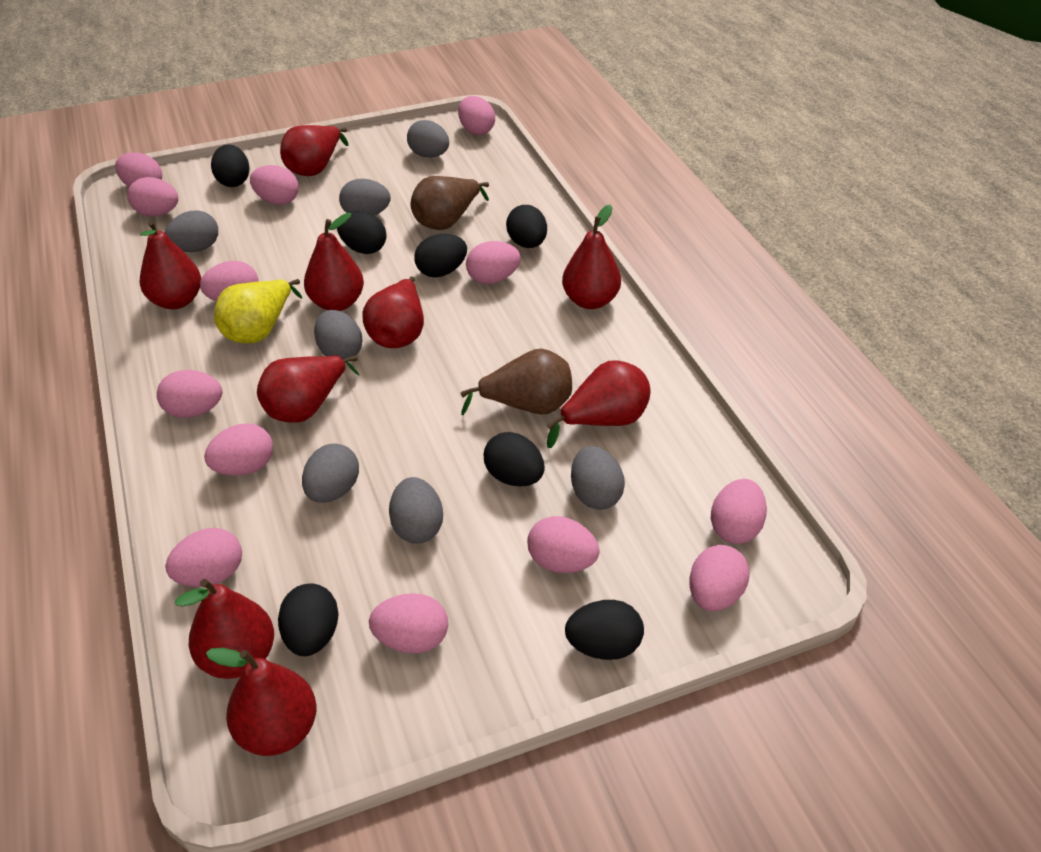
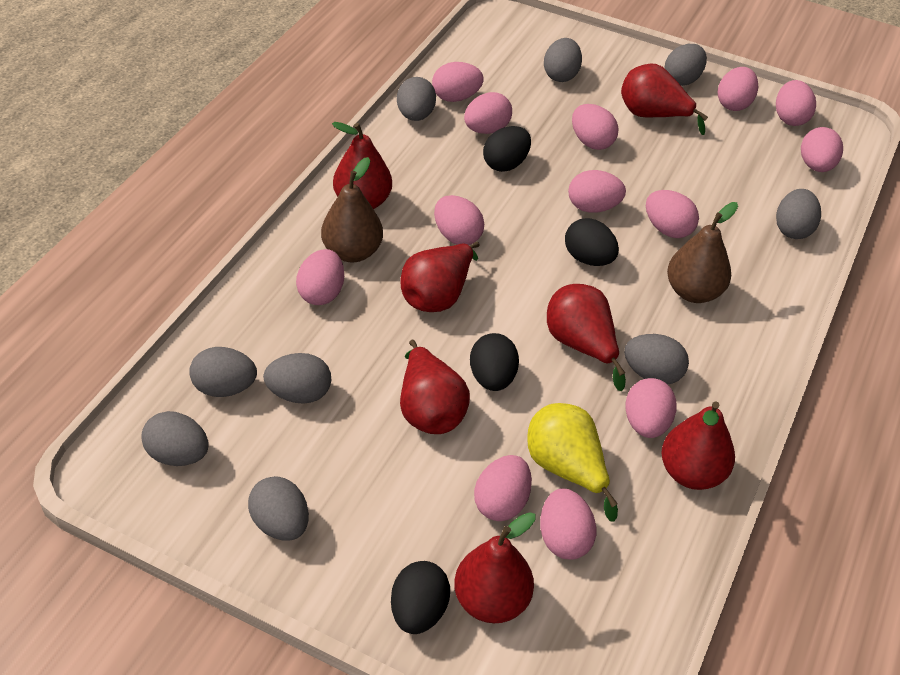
black egg: [211,144,250,187] [278,583,339,656] [337,211,387,254] [414,234,467,278] [484,432,545,487] [506,205,547,248] [565,600,644,660] = 7 -> [391,561,450,634] [470,333,519,391] [483,126,531,172] [565,218,619,266] = 4
grey egg: [165,211,218,252] [302,443,359,503] [314,310,363,360] [339,179,391,216] [389,477,443,544] [407,120,449,157] [571,446,625,510] = 7 -> [141,411,209,466] [189,347,257,397] [248,476,309,541] [263,353,331,404] [397,77,436,121] [544,38,582,82] [624,334,689,384] [665,44,707,86] [776,189,821,239] = 9
red pear: [140,220,201,309] [175,579,274,679] [206,648,317,756] [257,355,359,423] [280,125,348,176] [304,212,364,311] [363,276,424,348] [547,360,651,448] [562,205,621,309] = 9 -> [332,122,392,209] [400,340,470,434] [401,242,479,312] [454,512,536,623] [547,284,626,391] [621,64,708,135] [661,401,735,490] = 7

